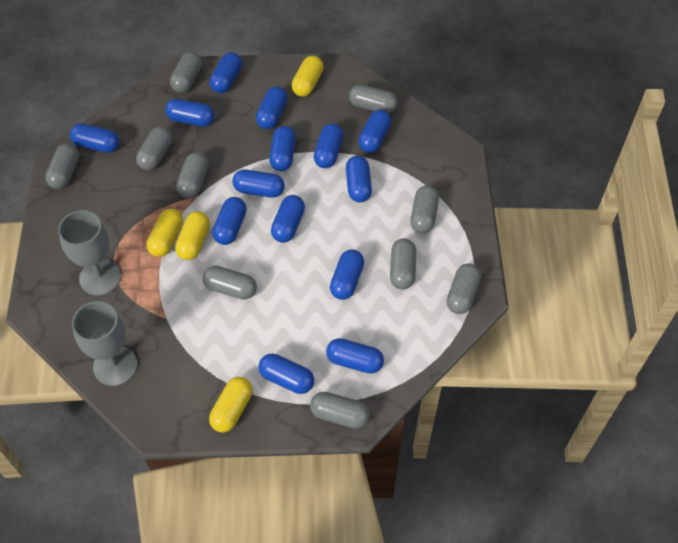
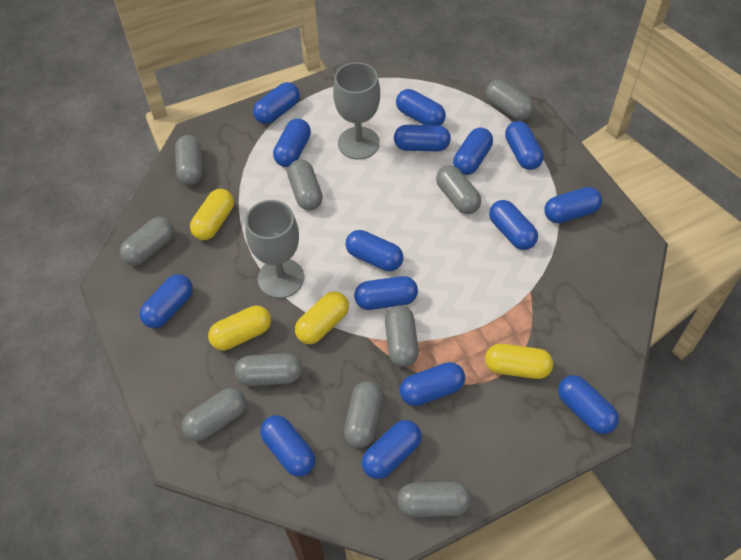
blue capsule: [70,123,119,153] [165,99,214,127] [209,52,242,93] [212,197,247,245] [232,169,285,198] [256,87,288,129] [259,354,314,394] [269,126,296,171] [271,195,305,243] [314,124,344,168] [326,338,384,374] [330,249,364,300] [346,156,372,203] [358,110,391,153] = 14 -> [139,274,193,328] [253,82,300,124] [260,415,315,477] [273,119,311,167] [346,230,403,271] [354,276,418,310] [362,420,421,479] [394,125,451,151] [396,89,446,126] [400,362,465,406] [453,128,493,175] [489,200,538,250] [505,121,544,170] [544,187,602,223] [558,375,619,434] = 15

